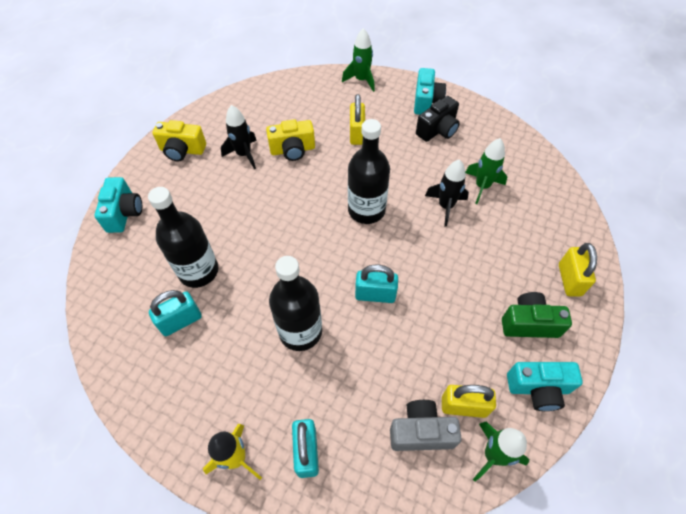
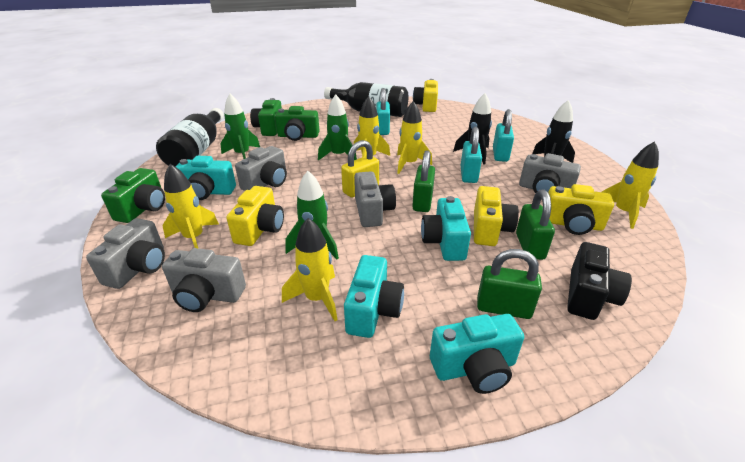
black bottle: [148,187,218,288] [269,256,322,351] [348,119,390,224] = 3 -> [156,108,224,167] [324,82,408,117] = 2
green camera: [502,292,572,338] = 1 -> [101,168,165,223] [250,98,282,136] [275,106,319,141] = 3
green padlock: none = 0 -> [412,150,435,212] [477,249,542,319] [516,190,555,260] = 3
grey camera: [390,400,462,451] = 1 -> [86,218,165,289] [162,248,246,312] [235,146,287,191] [354,172,396,227] [519,153,581,193] = 5
turquoise camera: [94,177,142,233] [414,68,446,115] [507,362,583,411] = 3 -> [176,156,236,200] [344,255,404,338] [421,196,471,261] [430,314,524,394] = 4
yellow camera: [152,120,206,161] [266,119,315,161] = 2 -> [227,186,284,246] [413,79,438,112] [474,186,519,246] [548,184,614,235] = 4
yellow padlock: [350,94,365,145] [442,385,496,418] [559,243,597,297] = 3 -> [341,140,379,198] = 1
yellow rocket: [203,424,262,480] = 1 -> [162,164,219,248] [282,218,338,321] [354,96,390,157] [397,101,432,174] [602,141,659,229] = 5

